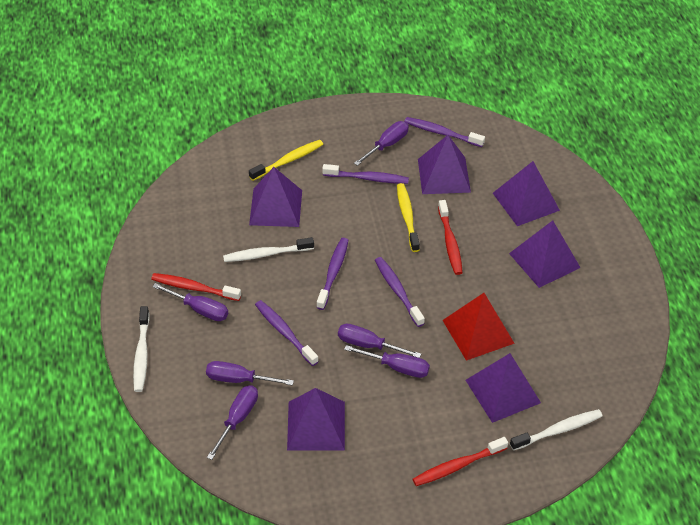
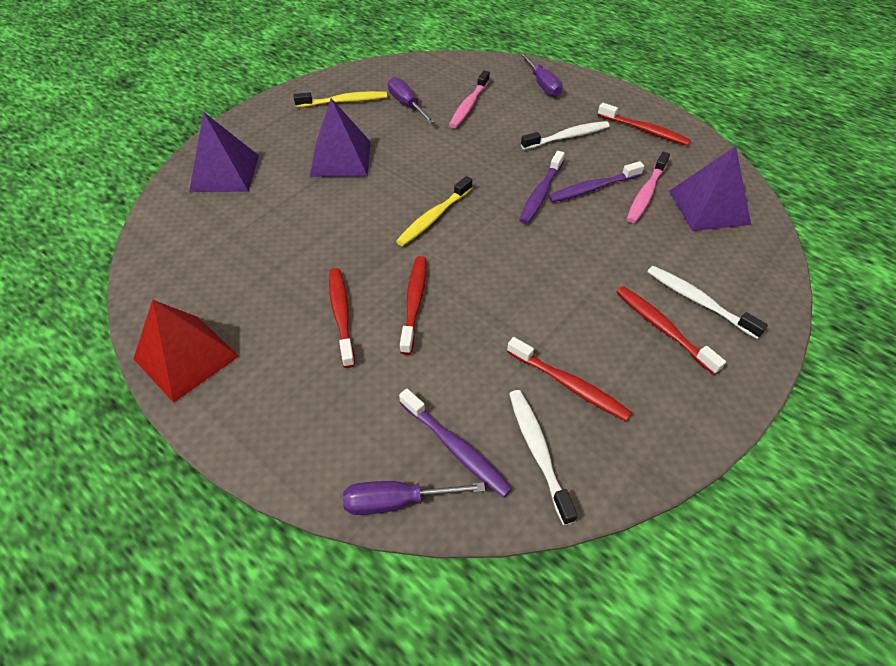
pink toothbrush: none = 0 -> [449,70,490,128] [627,152,670,223] = 2
purple pyramid: [249,167,302,227] [287,388,345,450] [418,135,471,194] [466,353,541,423] [493,161,560,226] [509,220,581,288] = 6 -> [189,112,259,192] [310,98,371,177] [669,146,751,231] = 3
purple screwdriver: [152,283,228,321] [206,361,294,385] [207,385,258,460] [338,324,421,358] [344,345,430,378] [354,121,409,166] = 6 -> [343,481,485,515] [388,77,435,123] [519,52,562,97] = 3
purple toothbrush: [255,300,319,366] [316,238,348,310] [322,164,409,184] [375,257,425,327] [405,117,485,147] = 5 -> [399,389,512,498] [519,151,565,224] [548,161,644,203] = 3
red toothbrush: [151,273,241,301] [413,437,508,486] [438,200,463,275] = 3 -> [329,268,355,368] [400,256,426,355] [507,337,632,421] [598,102,691,146] [617,286,726,375] = 5

